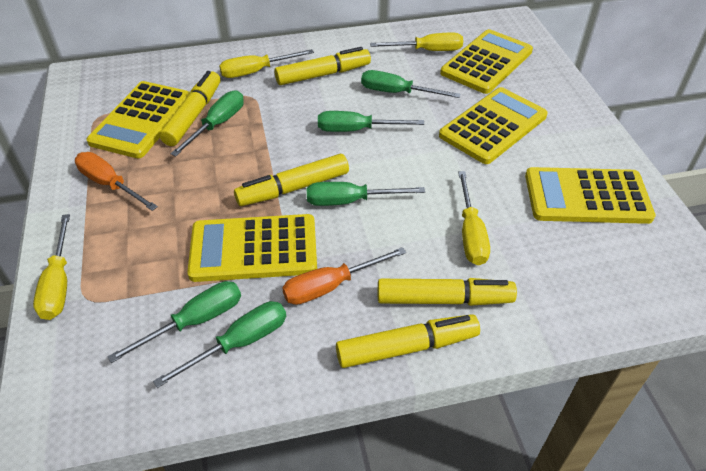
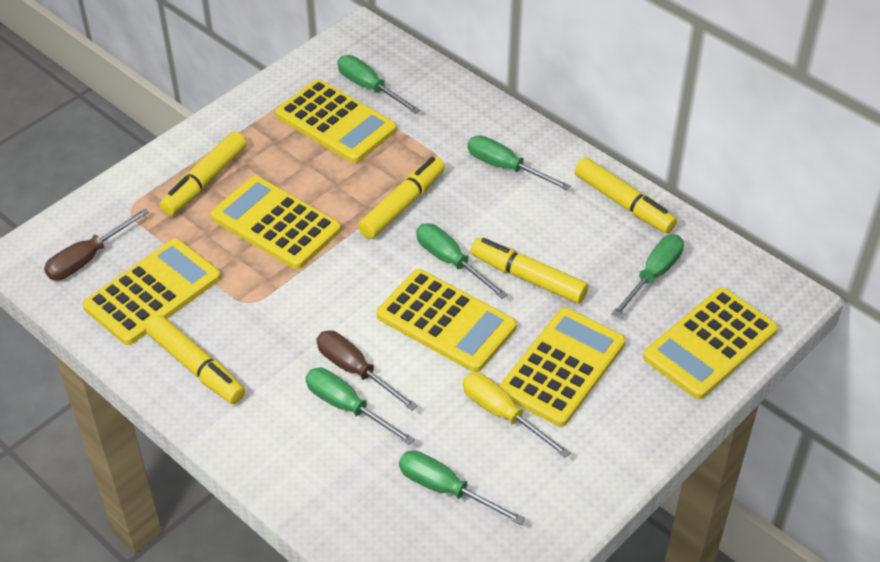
brown screwdriver: none = 0 -> [44,208,149,280] [317,331,418,411] = 2
orange screwdriver: [75,152,158,211] [282,247,406,305] = 2 -> none = 0
yellow calculator: [86,81,190,158] [187,214,317,282] [439,87,548,164] [440,29,533,94] [525,167,656,224] = 5 -> [82,238,221,345] [210,176,341,269] [275,79,397,163] [376,269,517,372] [499,308,626,427] [643,288,778,399] = 6
yellow screwdriver: [33,214,70,320] [219,49,314,78] [370,33,463,51] [458,171,490,265] = 4 -> [463,373,571,458] = 1

